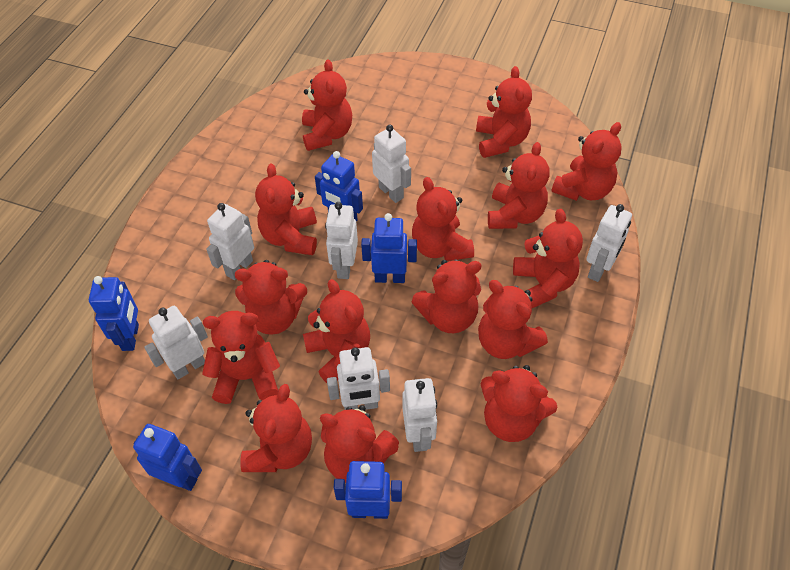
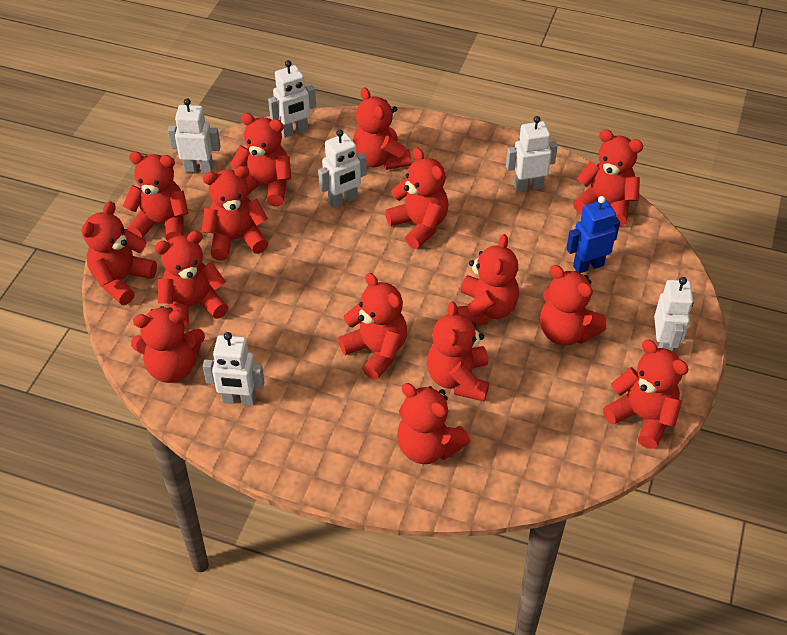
blue robot: [89,276,139,351] [133,424,202,491] [315,151,363,222] [334,461,402,519] [361,213,417,283] = 5 -> [566,196,620,273] = 1
white robot: [144,306,208,379] [206,203,254,280] [325,202,358,279] [327,347,390,410] [372,124,411,203] [403,378,437,452] [586,204,632,282] = 7 -> [168,98,221,173] [203,332,265,406] [268,60,316,138] [318,130,367,208] [506,116,558,192] [654,277,693,351] = 6

